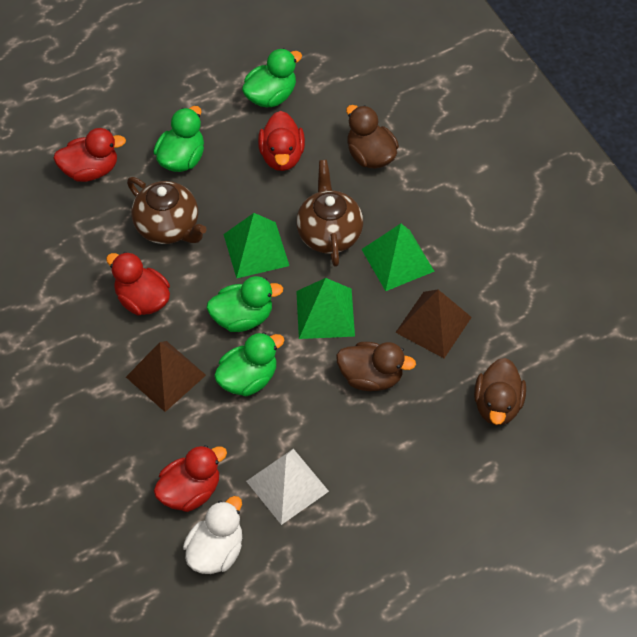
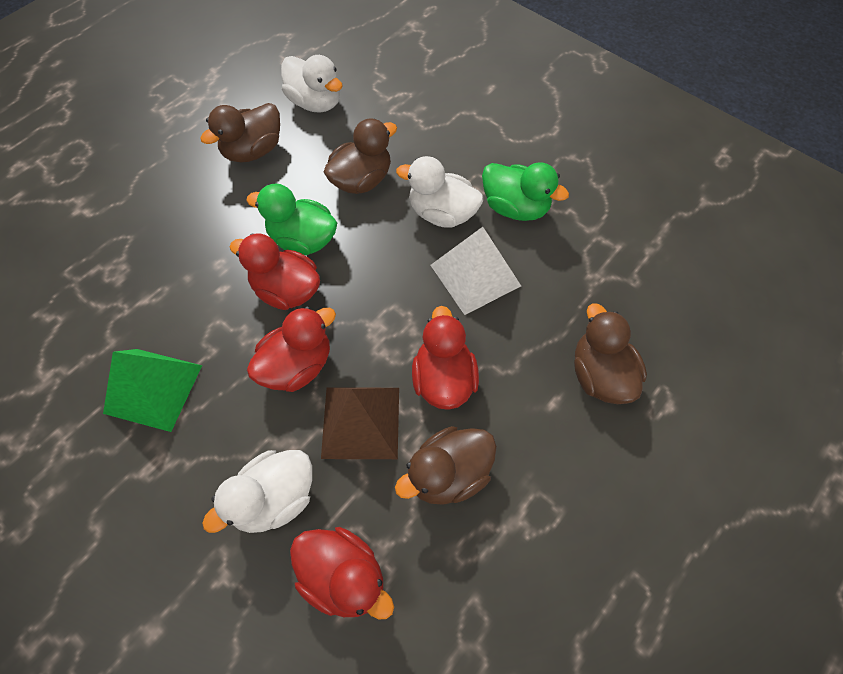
brown duck: [336,342,416,391] [346,105,399,169] [474,358,526,425] = 3 -> [200,103,280,163] [324,119,397,194] [395,426,497,505] [574,303,647,404] = 4
brown pyramid: [126,341,206,412] [395,290,472,358] = 2 -> [321,387,399,459] = 1
brown teapot: [127,177,207,244] [296,160,363,267] = 2 -> none = 0
green duck: [153,106,204,172] [206,276,283,332] [214,332,285,396] [242,48,302,107] = 4 -> [246,184,337,255] [482,162,569,221] = 2
green pyramid: [223,213,289,278] [296,278,355,339] [361,224,435,291] = 3 -> [103,349,202,432] = 1
white duck: [183,496,242,574] = 1 -> [202,450,312,533] [281,55,343,113] [396,156,483,228] = 3

